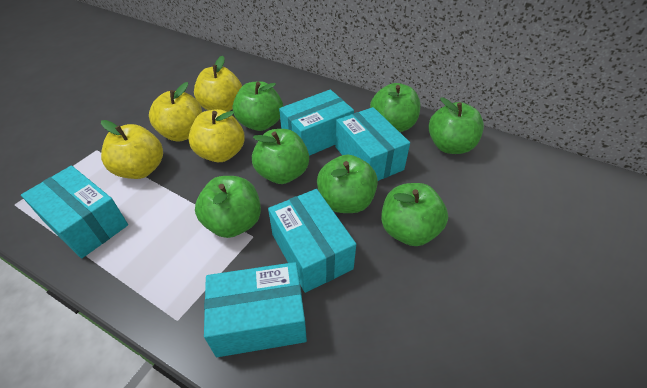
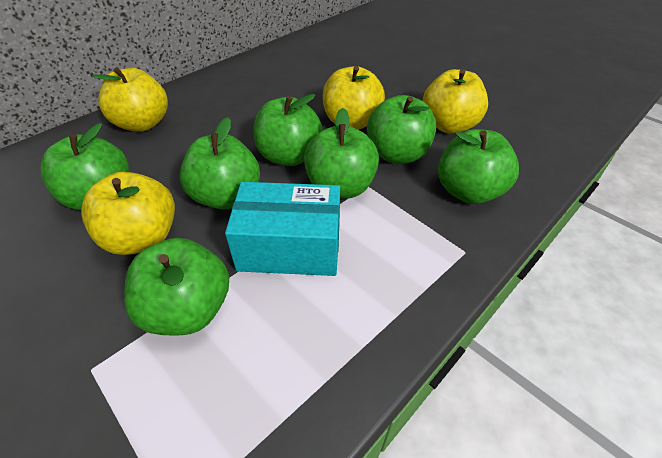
turquoise box: [21,165,128,258] [204,262,307,357] [268,189,356,293] [279,89,354,156] [335,107,410,181] = 5 -> [225,182,340,276] = 1

